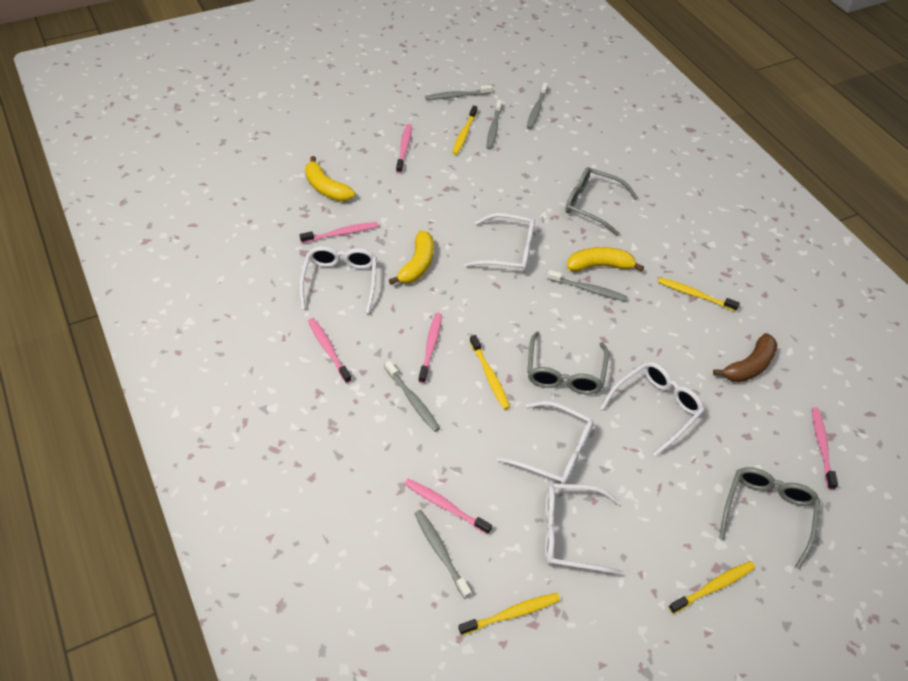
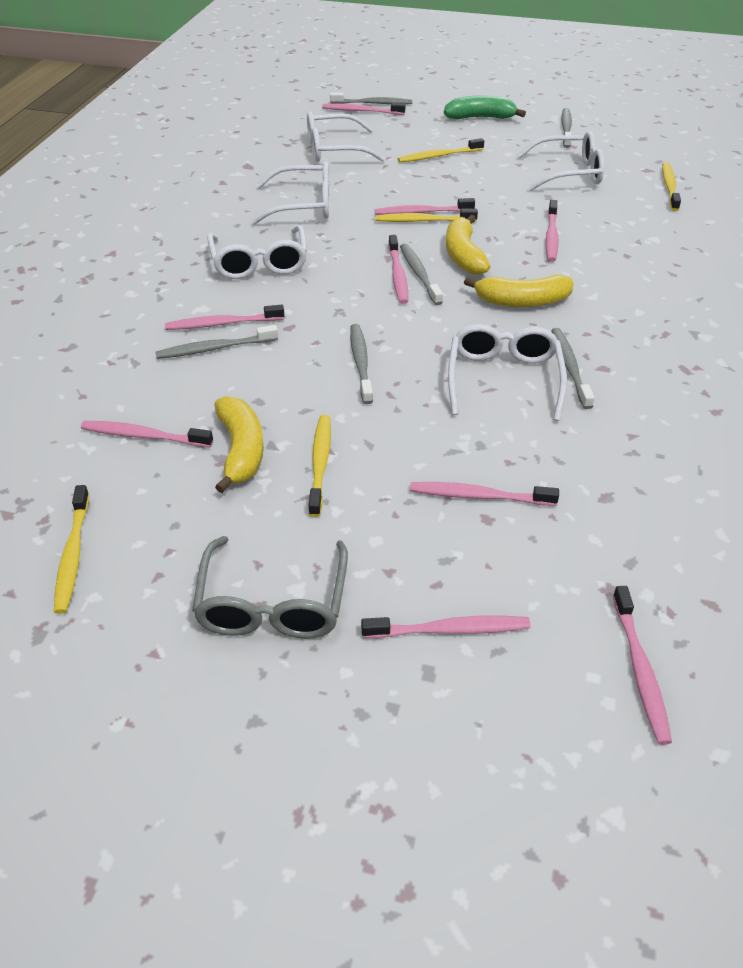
brown banana: [713,333,778,382] = 1 -> none = 0
green banana: none = 0 -> [444,95,526,120] = 1
grey glasses: [527,332,609,395] [565,167,638,236] [719,467,820,569] = 3 -> [192,536,348,639] = 1
pink toothbrush: [300,222,378,243] [308,318,352,383] [396,124,412,173] [404,479,492,535] [418,313,442,383] [812,407,838,490] = 6 -> [81,421,213,447] [165,305,284,330] [322,103,405,115] [361,615,531,638] [375,198,475,215] [388,235,408,304] [410,482,559,506] [546,200,559,262] [613,586,672,745] = 9

